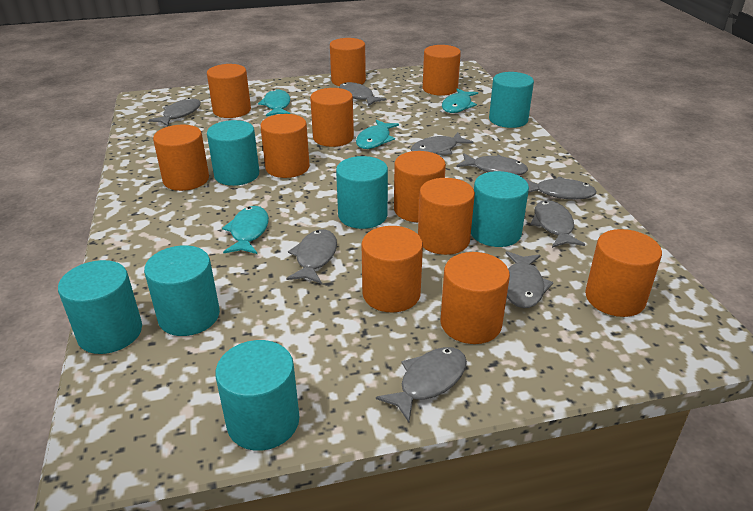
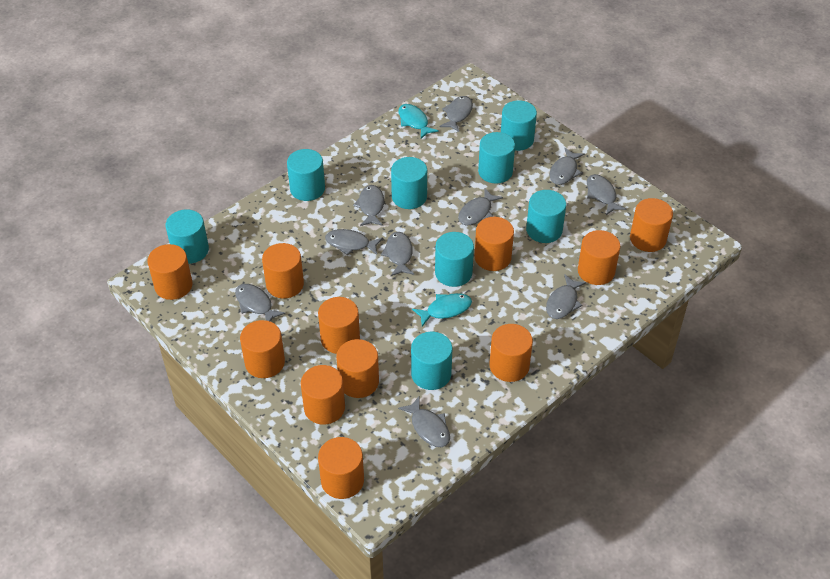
grey fish: [148,98,201,126] [286,229,337,284] [339,82,386,106] [376,347,467,422] [411,132,474,155] [456,153,528,175] [506,251,553,308] [523,177,597,200] [530,200,585,248] = 9 -> [235,284,286,321] [325,229,383,255] [353,185,384,226] [381,232,414,276] [398,397,450,447] [439,96,473,132] [458,188,503,225] [546,274,587,319] [549,148,585,185] [587,174,626,215] = 10
turquoise cylinder: [58,260,142,354] [144,245,220,336] [207,120,259,186] [215,340,299,451] [336,156,388,229] [471,171,529,247] [489,72,534,128] = 7 -> [166,209,209,264] [287,149,325,201] [391,157,427,209] [411,332,452,390] [435,232,474,287] [478,132,515,184] [501,100,537,151] [526,190,566,243] = 8
turquoise fish: [222,206,269,254] [258,89,290,116] [356,120,399,149] [442,89,478,113] = 4 -> [398,104,439,139] [412,293,472,327] = 2

